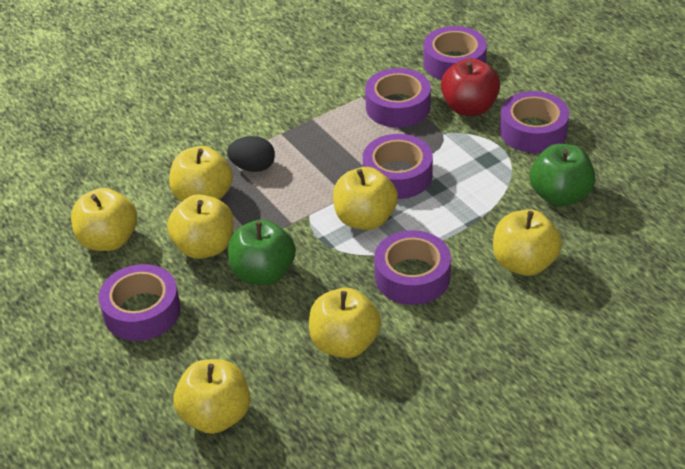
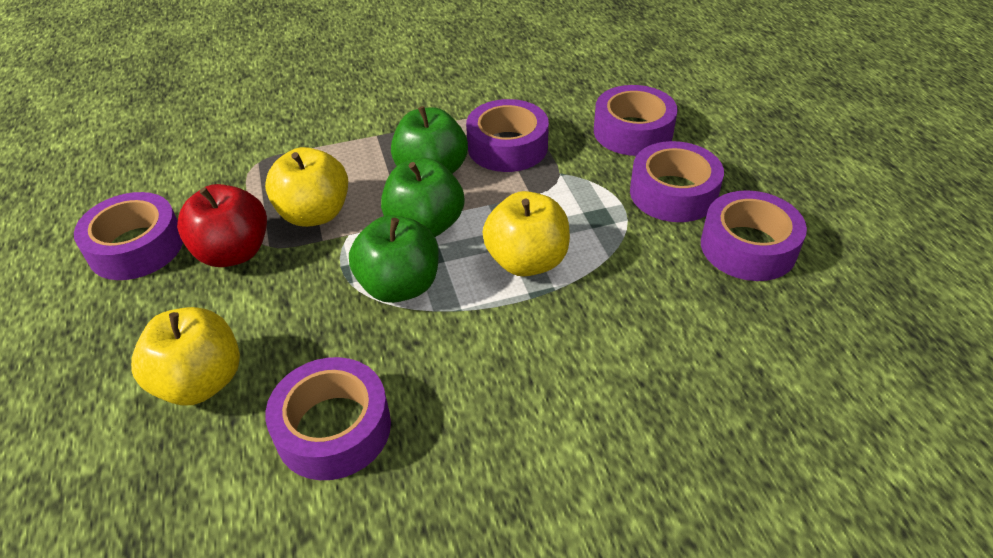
black egg: [227,136,275,172] = 1 -> none = 0
green apple: [228,219,296,285] [530,144,595,206] = 2 -> [349,215,439,303] [381,158,464,237] [391,106,468,174] = 3
yellow apple: [71,188,137,251] [167,194,234,259] [169,146,233,202] [173,359,250,434] [309,288,381,358] [333,167,398,230] [493,210,562,276] = 7 -> [131,307,240,406] [265,147,348,227] [483,191,570,277] = 3

